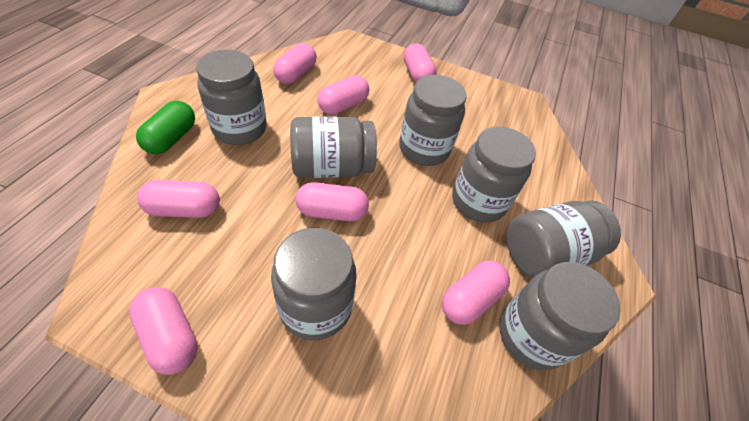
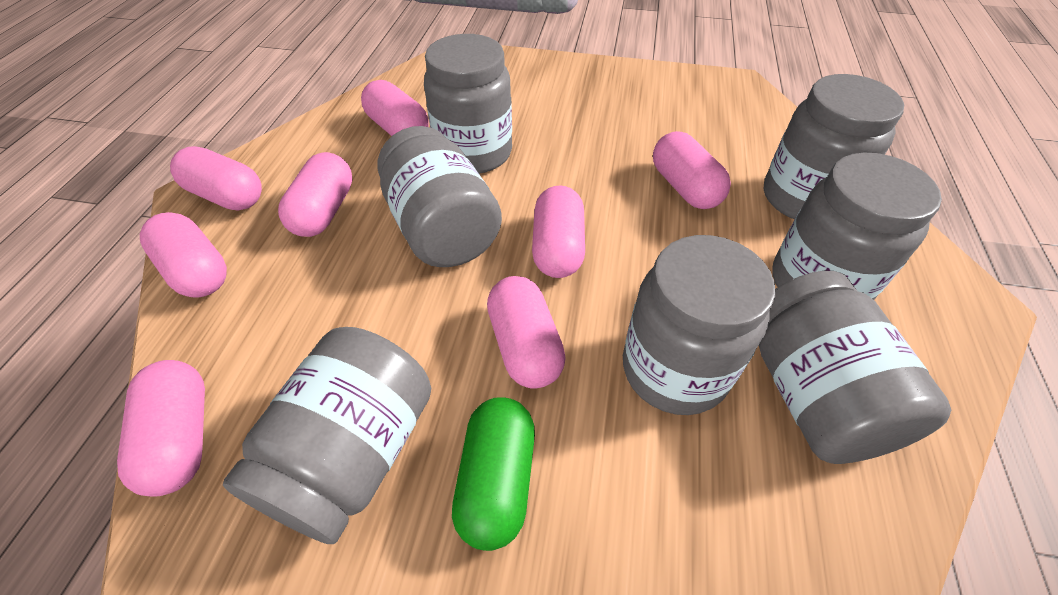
pink capsule: [129,287,198,375] [137,180,220,218] [273,43,317,84] [296,182,369,221] [317,75,369,115] [404,43,437,83] [442,260,510,325] = 7 -> [117,360,205,497] [140,212,227,298] [170,146,262,210] [278,152,353,237] [361,80,429,136] [487,276,566,389] [532,185,585,278] [653,131,731,209] = 8

